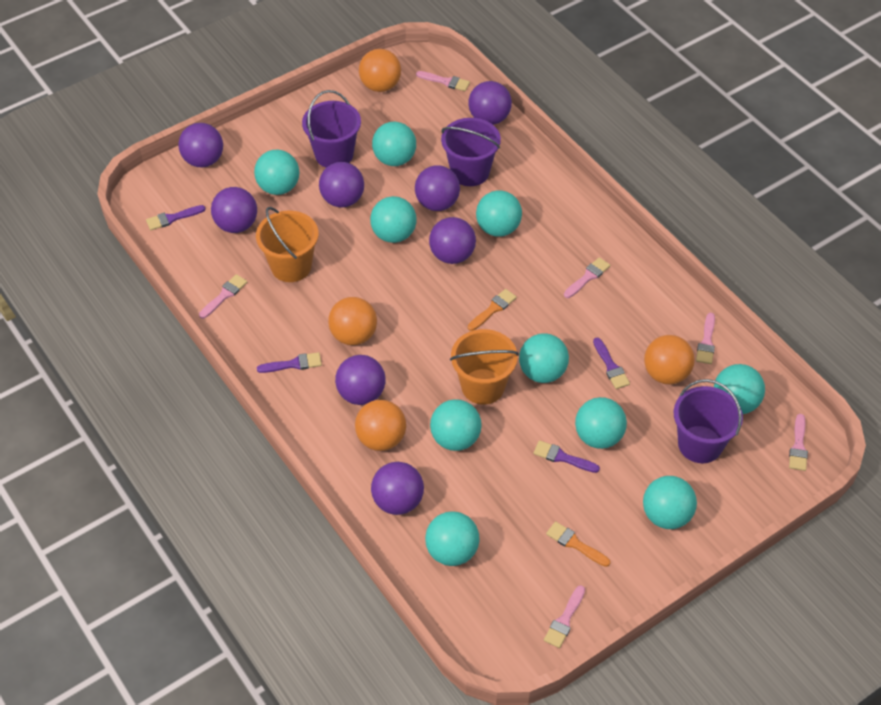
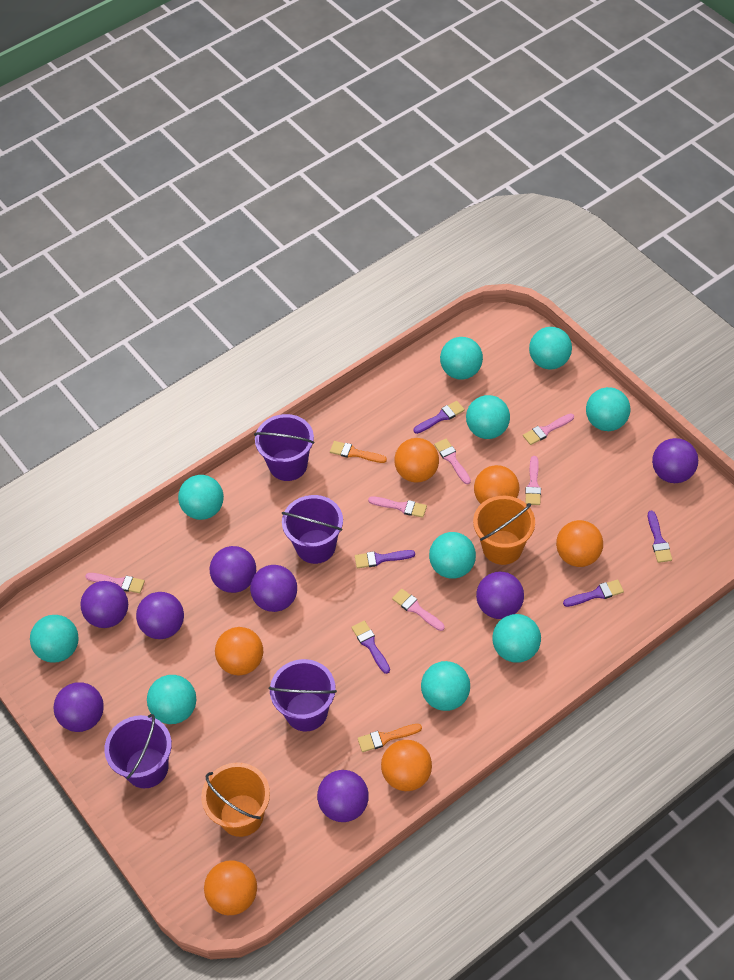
orange ball: [328,297,377,345] [355,400,406,451] [359,49,401,92] [644,335,695,385] = 4 -> [204,860,257,915] [215,627,263,675] [381,740,432,791] [394,438,439,483] [474,465,519,504] [556,520,603,567] = 6
purple brush: [146,205,205,230] [257,352,322,373] [533,440,600,473] [593,338,630,389] = 4 -> [351,621,390,674] [355,550,415,568] [413,401,465,434] [563,579,624,607] [648,511,672,563] = 5
purple bucket: [302,90,361,168] [441,118,501,186] [674,379,743,463] = 3 -> [104,714,172,788] [254,414,314,481] [269,659,337,731] [282,495,343,564] = 4

